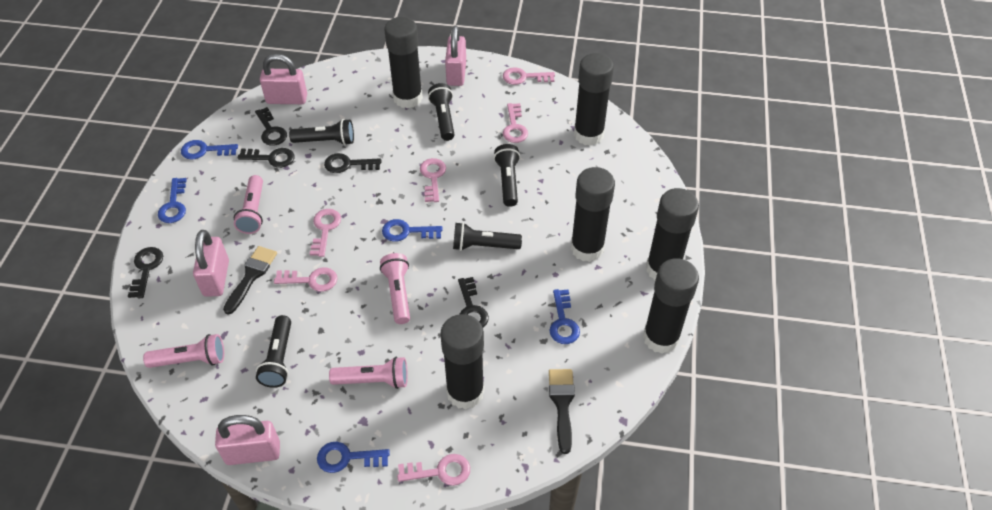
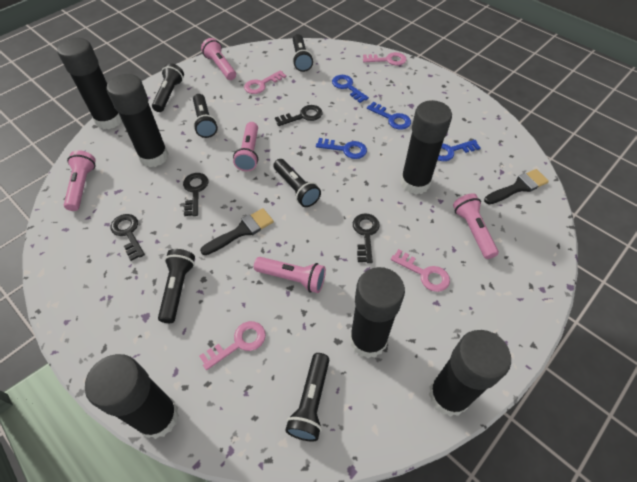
black flashlight: [256,315,291,388] [289,119,354,145] [428,83,455,141] [453,222,522,251] [494,144,520,207] = 5 -> [152,63,184,112] [158,249,195,323] [193,94,218,138] [273,159,321,207] [285,353,330,442] [292,34,313,72] = 6
black key: [128,247,163,298] [238,148,295,168] [255,107,287,146] [324,153,381,173] [458,277,489,327] = 5 -> [111,214,145,261] [183,173,208,216] [275,105,323,126] [353,213,380,263] = 4
blue key: [158,178,187,223] [181,140,238,159] [317,442,390,473] [382,219,443,242] [549,289,580,344] = 5 -> [316,138,367,159] [332,75,369,103] [367,102,411,130] [438,140,481,161] = 4
pink flashlight: [143,334,224,368] [234,175,263,234] [329,357,408,389] [380,253,410,324] = 4 -> [64,150,96,211] [201,38,236,80] [233,122,258,171] [254,257,326,293] [453,193,499,259] = 5
pink key: [274,267,337,292] [310,209,341,257] [397,454,470,486] [420,158,446,202] [503,68,555,85] [503,103,528,143] = 6 -> [199,321,266,370] [244,70,286,94] [363,52,406,66] [391,249,450,292] = 4
pink padlock: [193,230,229,297] [215,415,280,465] [260,54,307,104] [445,25,466,86] = 4 -> none = 0

